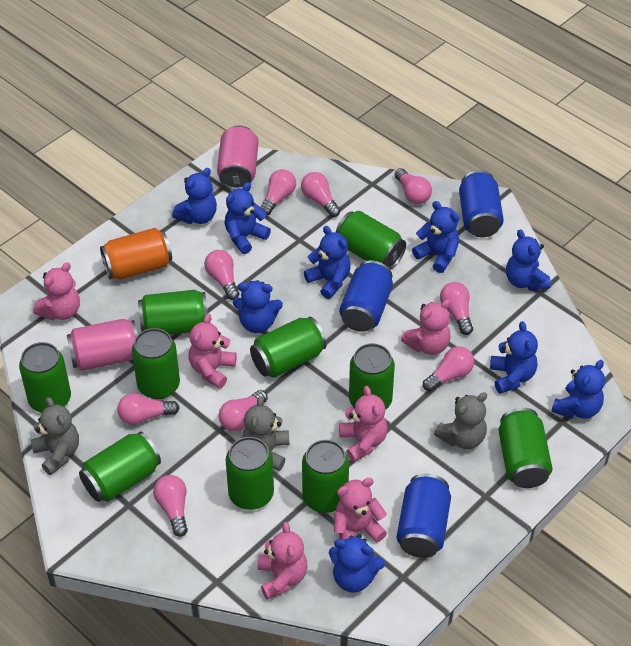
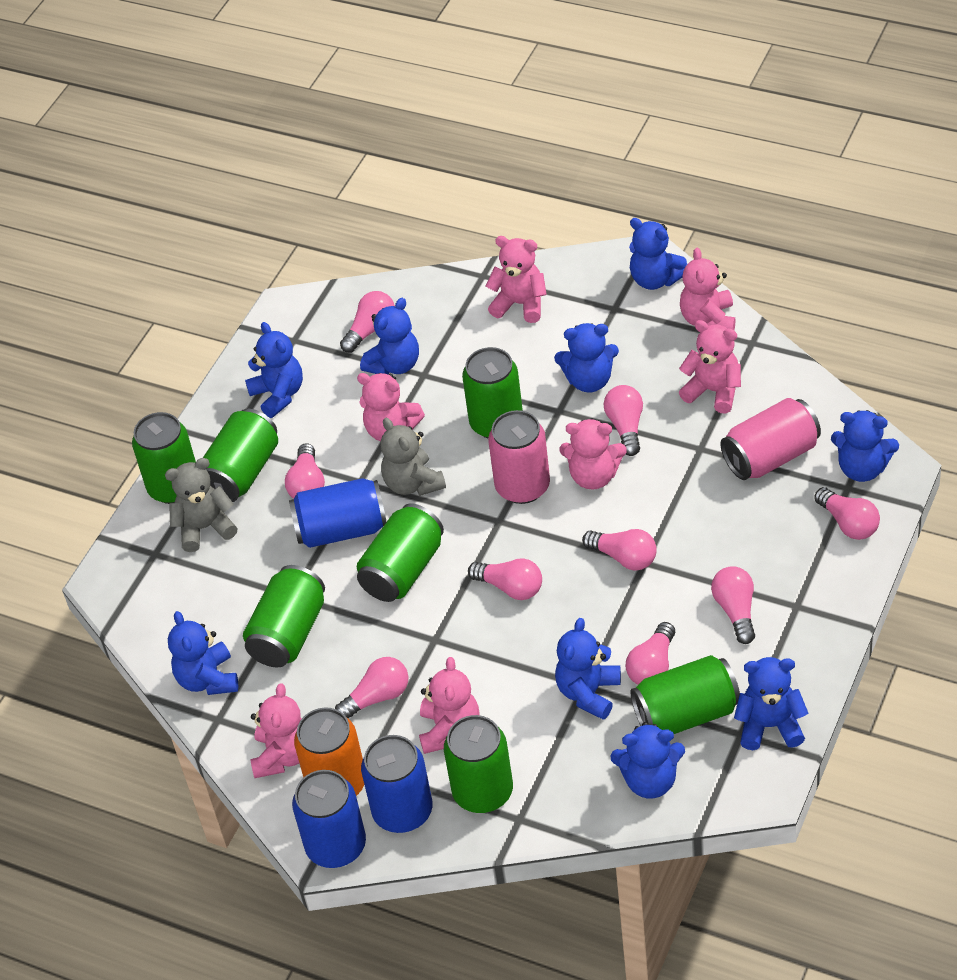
green can: [19,342,71,413] [79,432,161,502] [132,328,180,399] [138,290,208,335] [226,437,274,510] [250,317,327,378] [302,440,349,513] [336,211,406,270] [349,343,395,410] [498,408,553,488] = 10 -> [132,412,196,504] [203,409,278,502] [243,565,325,667] [357,504,444,602] [444,715,513,813] [462,347,523,438] [630,655,740,734] = 7
grey teddy bear: [30,397,79,475] [242,396,290,471] [434,392,487,449] = 3 -> [165,458,238,552] [380,418,446,496] = 2
pink teddy bear: [33,262,80,321] [189,314,237,389] [257,522,307,600] [334,478,387,543] [339,386,387,462] [401,299,451,355] = 6 -> [251,683,302,778] [357,373,425,441] [419,657,479,754] [486,236,547,323] [560,419,627,490] [679,320,741,414] [680,248,736,330] = 7

